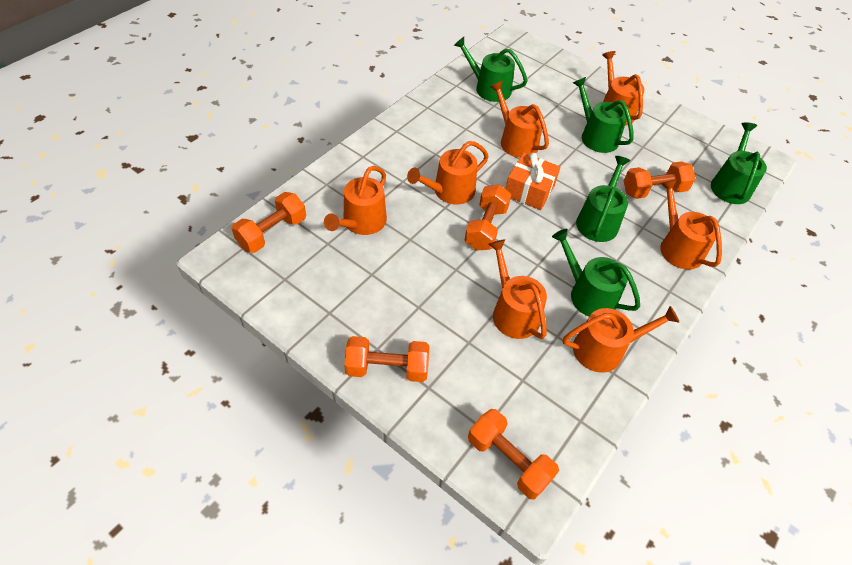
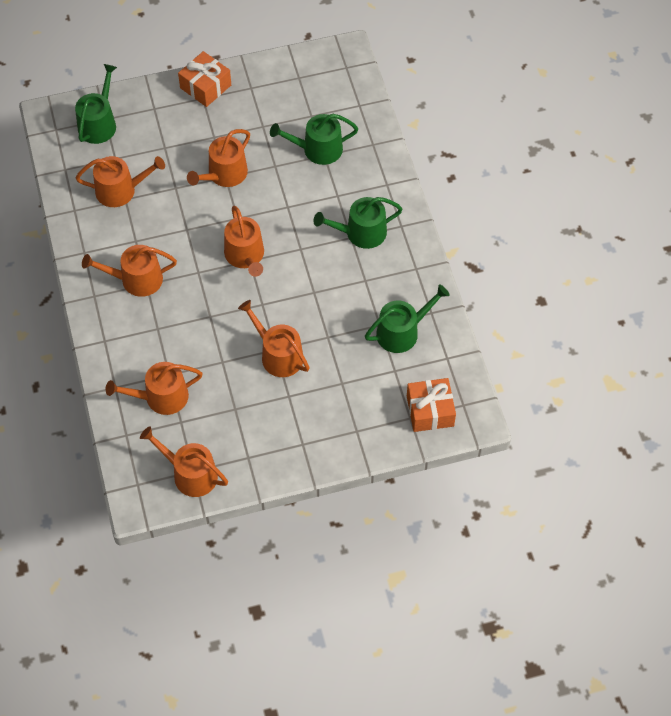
green watering can: [454,37,527,102] [552,229,640,316] [573,77,634,153] [576,156,630,242] [711,122,767,204] = 5 -> [75,64,117,144] [270,114,358,165] [314,197,402,249] [365,285,449,353] = 4
orange dumbbell: [232,192,306,253] [344,336,430,382] [465,184,511,250] [468,409,559,500] [624,161,696,199] = 5 -> none = 0
orange gift: [505,153,561,210] = 1 -> [178,51,231,107] [407,378,456,432] = 2

